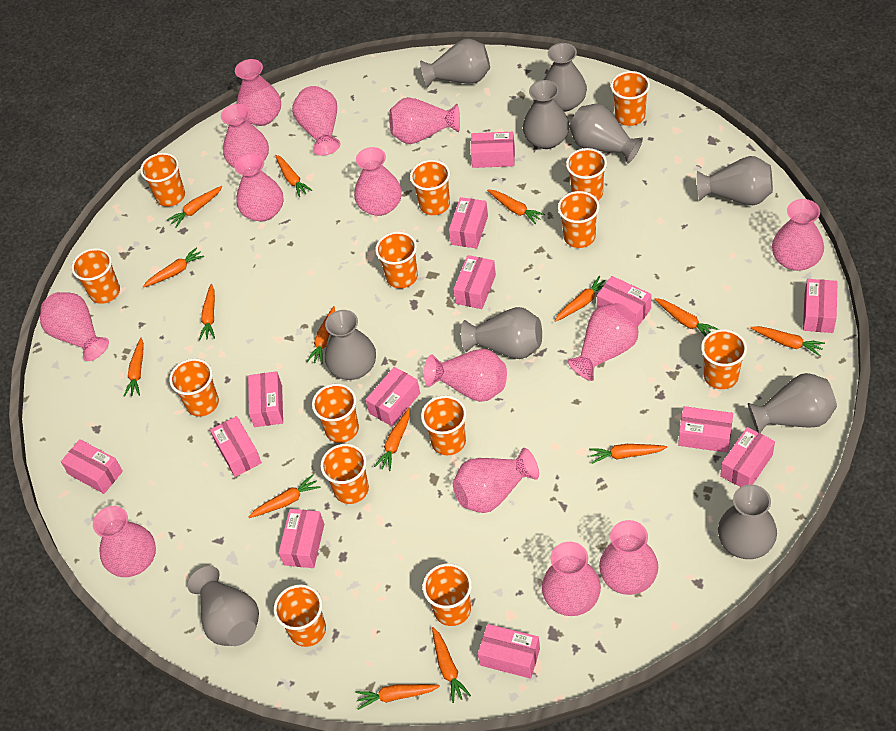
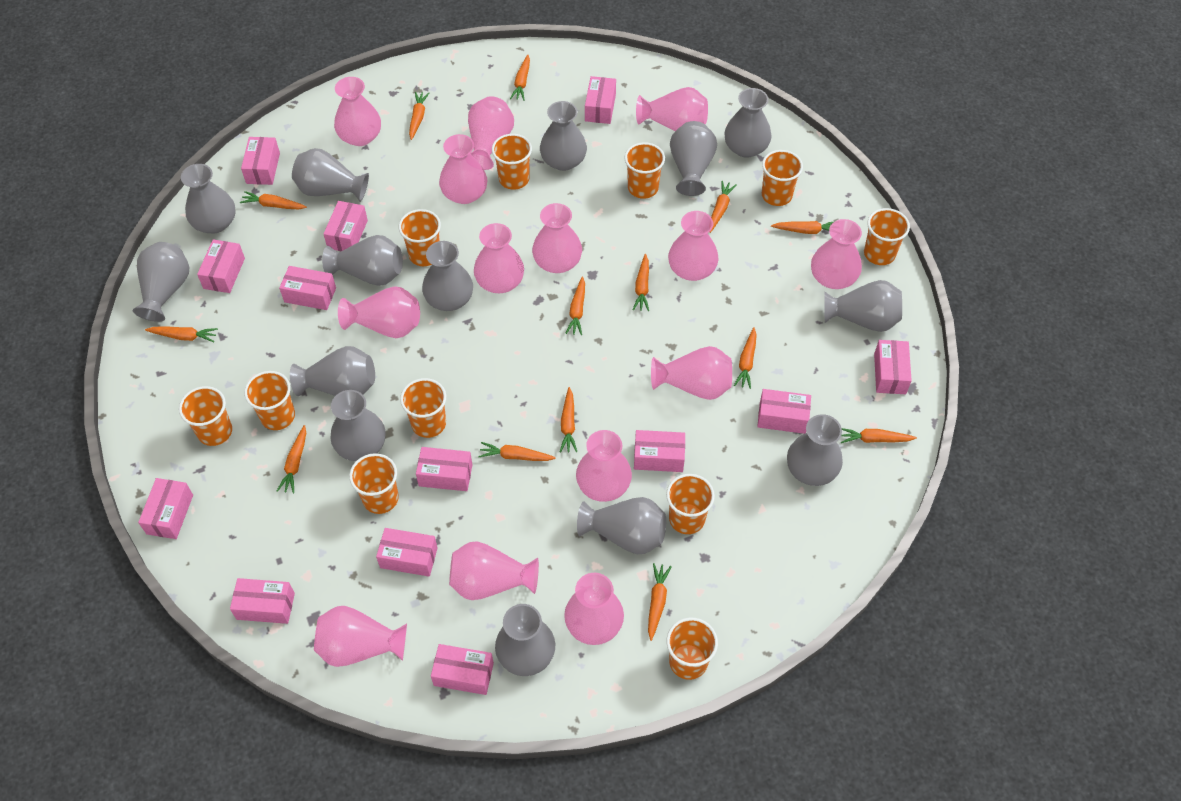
grey vase: [187,566,259,646] [325,310,376,380] [420,38,490,87] [461,307,542,359] [523,80,569,149] [544,43,587,112] [569,104,643,164] [697,156,773,205] [718,485,777,559] [748,373,837,433] = 10 -> [133,242,189,322] [181,164,236,233] [290,346,375,396] [292,148,369,202] [322,235,403,286] [330,390,386,461] [422,241,473,311] [495,604,555,676] [540,101,587,171] [577,497,666,554] [670,121,717,196] [724,88,772,158] [787,414,843,486] [824,280,902,332] = 14
orange carrot: [124,338,144,397] [143,247,204,288] [167,186,223,227] [199,284,215,340] [248,475,320,518] [275,155,312,197] [306,306,335,364] [356,684,440,710] [374,408,410,471] [432,627,471,703] [487,190,545,225] [555,276,606,322] [589,444,667,464] [655,298,718,336] [750,326,825,356] = 15 -> [145,326,218,342] [240,191,307,209] [277,425,306,493] [409,92,429,140] [478,442,556,461] [510,55,530,101] [560,387,577,453] [565,277,585,335] [633,254,649,311] [648,563,672,641] [710,181,737,233] [734,327,757,389] [771,221,833,234] [841,428,917,443] = 14
orange cup: [71,248,120,304] [140,153,185,207] [169,358,219,417] [274,584,326,647] [312,384,359,443] [320,444,369,504] [375,232,418,288] [410,160,450,215] [421,395,467,455] [423,563,472,626] [558,191,600,248] [566,148,607,201] [611,71,650,126] [701,329,747,389] = 14 -> [179,386,232,446] [244,371,295,430] [349,453,399,514] [399,209,441,266] [400,378,446,438] [492,134,532,190] [624,142,665,199] [666,474,715,534] [667,618,718,680] [762,150,803,206] [864,208,910,265] = 11

